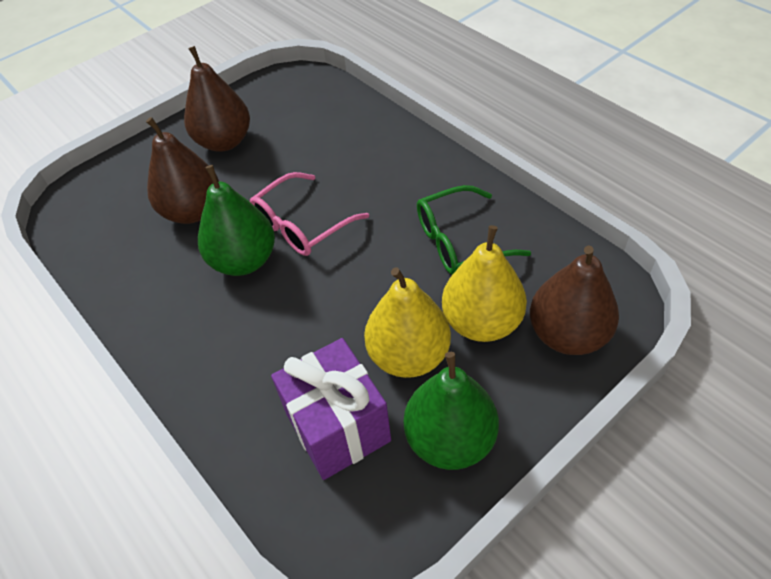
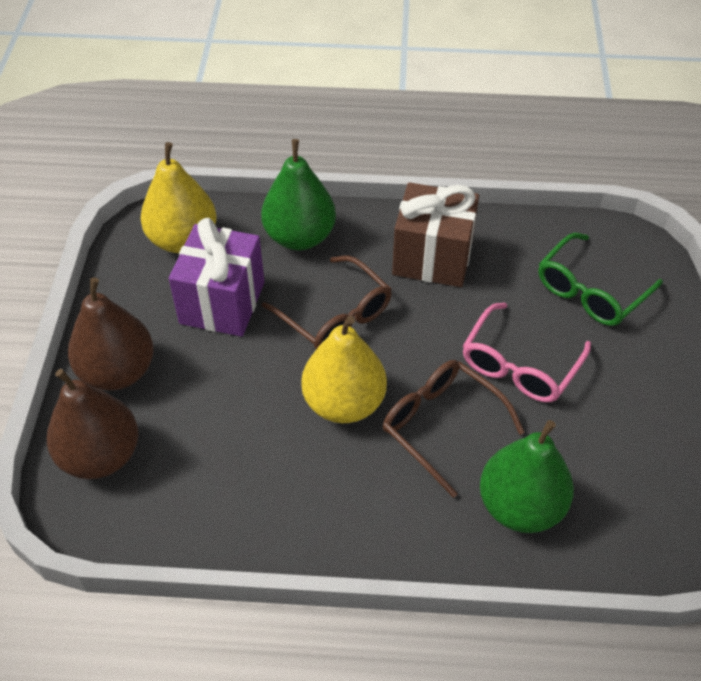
brown gift: none = 0 -> [392,182,479,287] = 1
brown glasses: none = 0 -> [262,256,392,349] [383,360,525,498] = 2
brown pear: [146,117,219,224] [184,46,250,152] [530,245,619,355] = 3 -> [47,369,138,479] [68,277,154,391] = 2

